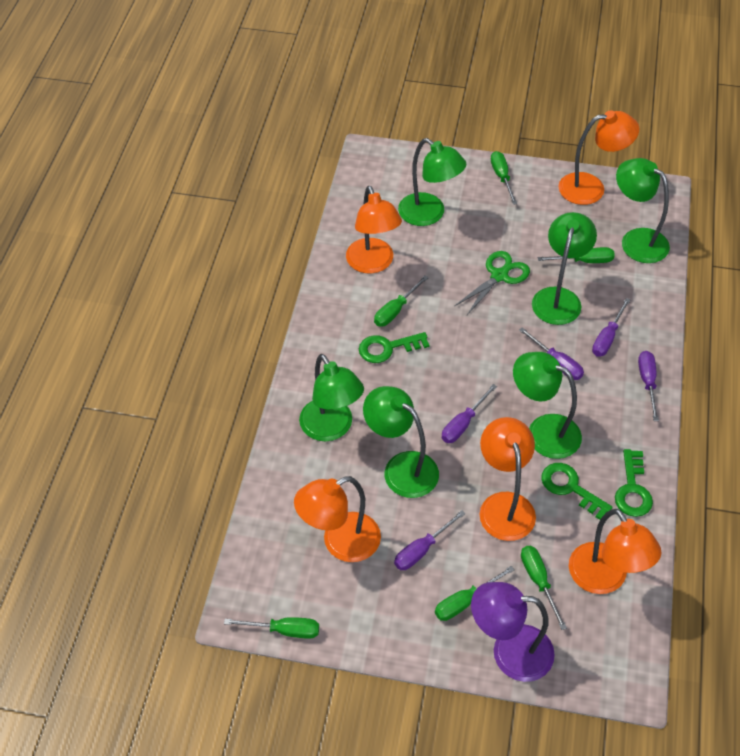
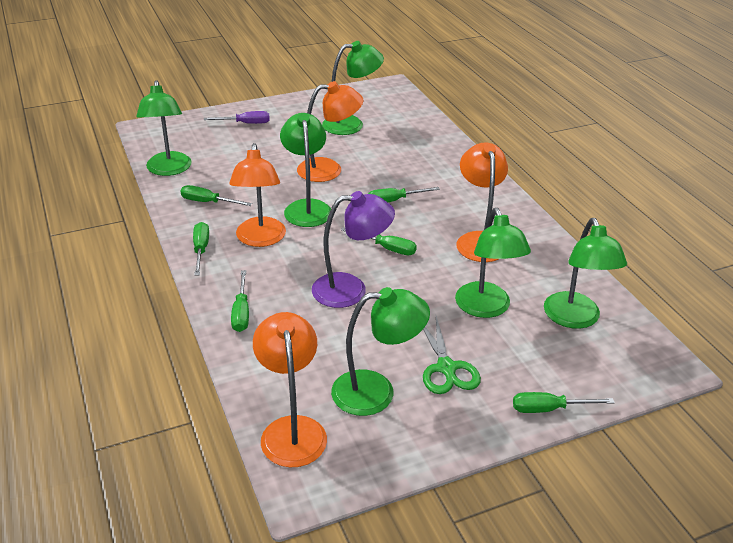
green key: [359,332,430,363] [541,463,613,520] [615,449,653,517] = 3 -> none = 0
orange lamp: [294,476,381,562] [346,186,402,274] [480,417,536,541] [558,110,639,205] [569,509,661,594] = 5 -> [229,143,286,247] [253,312,327,467] [297,81,364,182] [456,142,508,262] = 4
purple screwdriver: [394,510,466,570] [442,384,497,443] [519,328,584,380] [592,298,630,357] [638,351,659,421] = 5 -> [204,111,270,124] = 1

